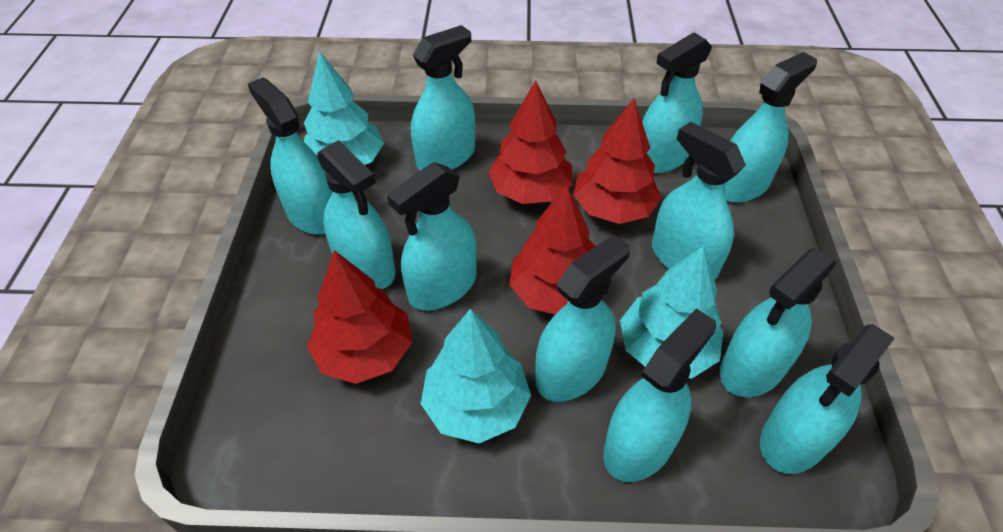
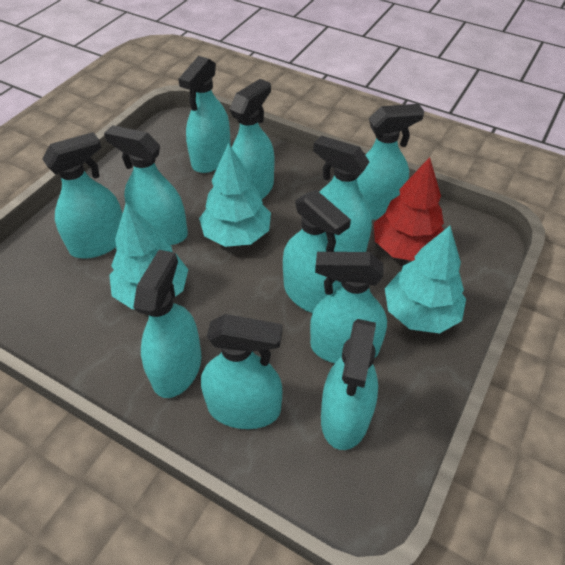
red tree: [307,250,412,384] [488,80,572,204] [510,185,596,314] [573,98,661,224] = 4 -> [374,157,444,261] = 1

